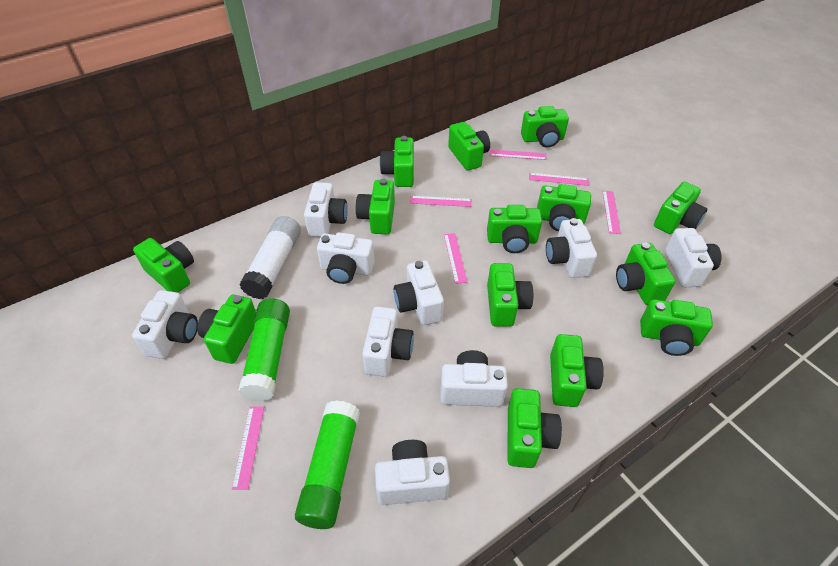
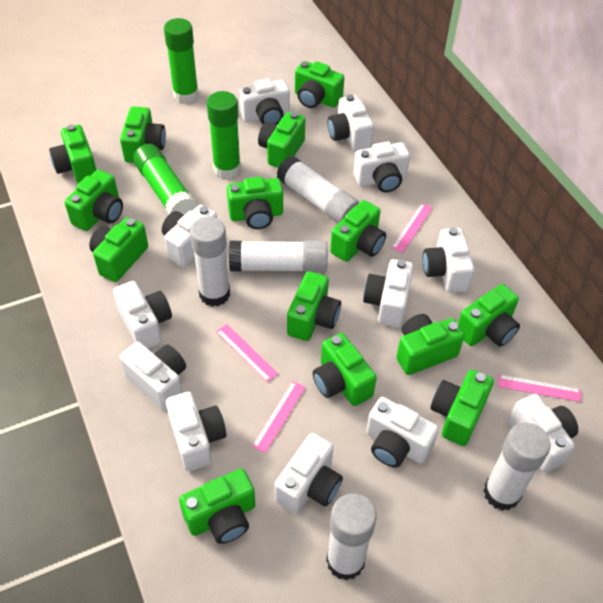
green glue stick: [238,298,290,402] [295,400,360,529] = 2 -> [133,144,196,215] [164,18,199,103] [207,91,241,179] = 3
pink ruler: [232,406,264,490] [410,196,472,207] [444,233,467,284] [490,149,547,160] [529,173,589,186] [602,191,621,234] = 6 -> [216,324,278,382] [252,381,306,453] [391,203,433,253] [498,374,581,402] = 4
white camera: [132,290,198,359] [304,182,348,237] [317,232,375,284] [362,307,414,377] [375,440,450,505] [394,260,444,325] [441,350,508,407] [546,218,597,278] [665,228,722,287] = 9 -> [113,281,172,349] [119,342,186,411] [162,204,217,267] [166,392,226,471] [239,78,290,124] [274,433,343,514] [328,94,374,151] [353,141,410,192] [363,259,414,328] [366,397,439,468] [423,227,475,293] [508,394,578,472] = 12
white glue stick: [239,216,301,299] = 1 -> [190,217,230,307] [229,240,328,272] [276,156,360,223] [326,494,377,581] [484,423,551,511] = 5

